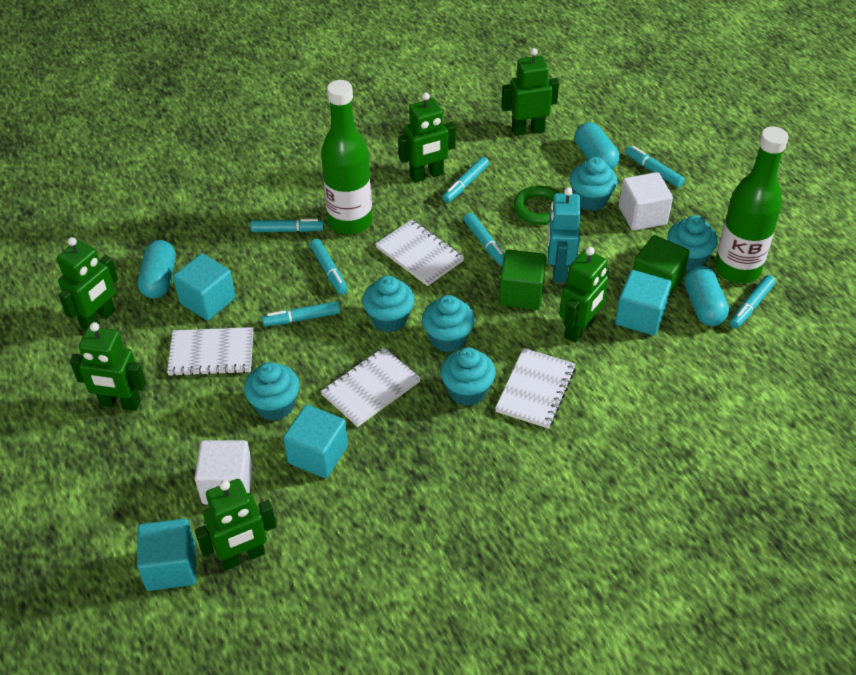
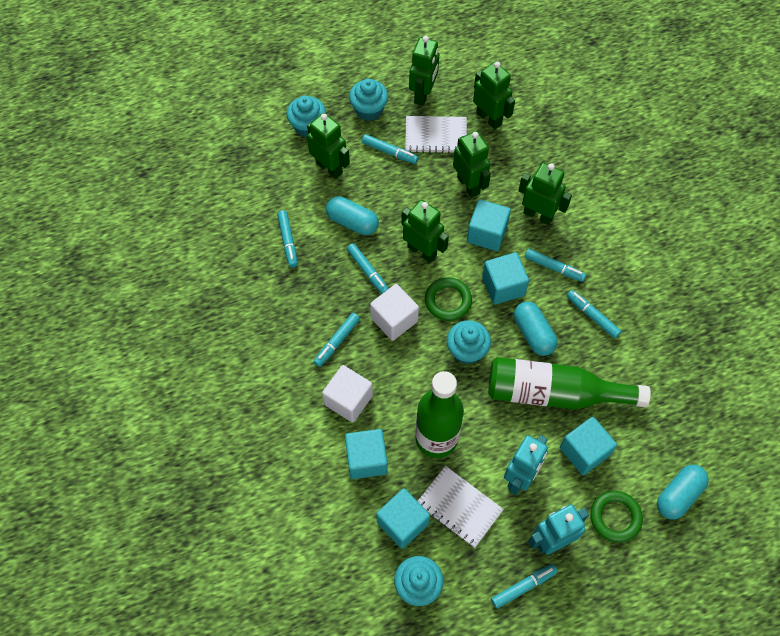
green cube: [499,250,547,310] [633,235,690,299] = 2 -> none = 0
green ring: [514,185,560,225] = 1 -> [425,277,472,321] [590,491,643,543] = 2
turquoise cube: [137,518,196,591] [173,253,236,321] [283,405,348,478] [615,270,671,336] = 4 -> [345,429,388,479] [376,488,430,549] [467,199,511,251] [482,252,529,305] [560,417,617,475] = 5
turquoise cupcake: [244,362,300,421] [362,276,415,332] [422,295,475,352] [441,347,496,406] [570,157,617,211] [667,215,718,271] = 6 -> [287,96,326,138] [349,79,388,121] [394,556,443,606] [447,320,491,364] = 4
turquoise robot: [547,187,581,283] = 1 -> [504,435,548,495] [528,505,589,555] = 2
white notebook: [167,327,253,376] [321,347,421,427] [375,219,464,286] [495,348,576,429] = 4 -> [405,116,467,153] [418,466,504,548] = 2

